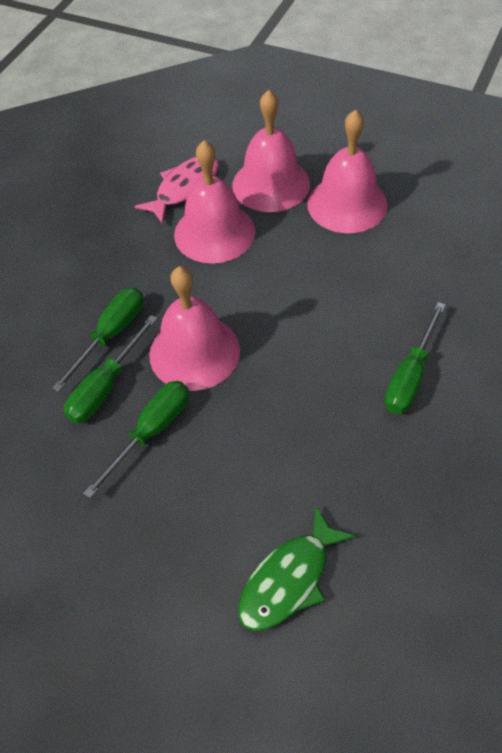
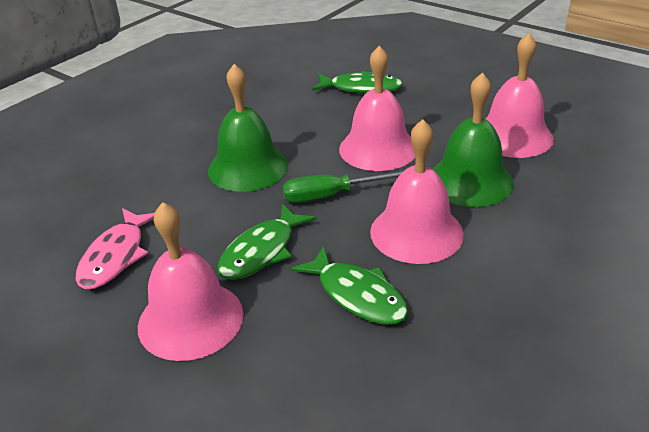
green bell: none = 0 -> [208,64,288,192] [433,72,514,207] = 2
green fish: [238,507,356,631] = 1 -> [217,204,316,280] [291,246,408,324] [312,71,403,94] = 3
green screwdriver: [52,288,143,392] [64,315,158,423] [83,381,189,498] [384,302,446,414] = 4 -> [283,171,403,203] = 1

